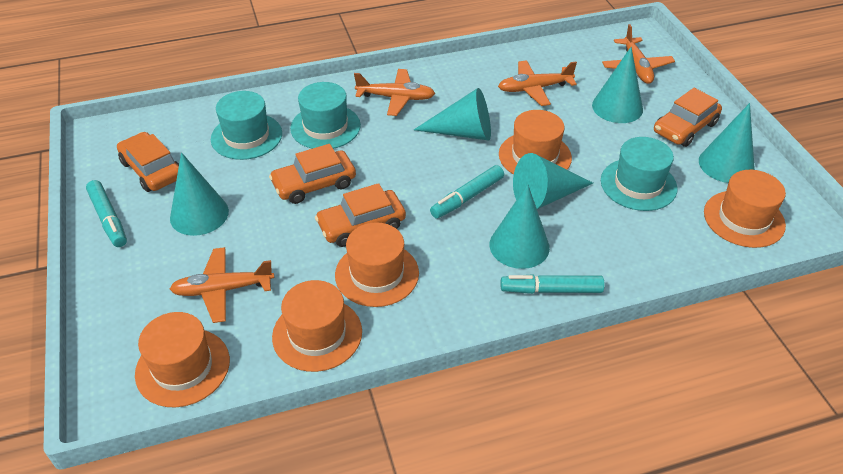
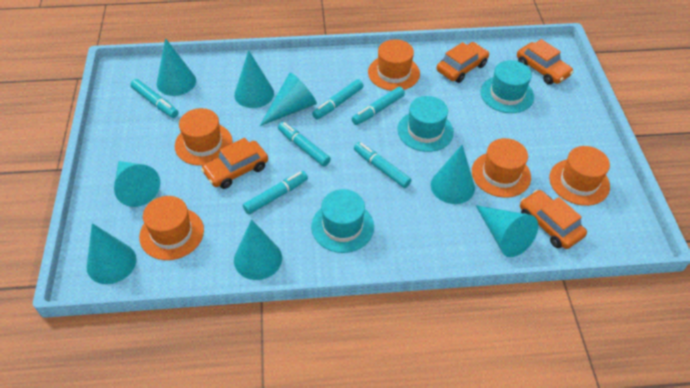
orange plane: [170,247,274,323] [354,69,435,116] [498,60,577,106] [602,24,675,84] = 4 -> none = 0
turquoise cone: [170,152,229,236] [414,88,491,141] [489,184,550,269] [513,153,593,209] [592,47,643,123] [699,103,755,183] = 6 -> [87,223,136,284] [114,161,160,207] [157,38,196,96] [234,50,274,108] [234,219,282,280] [260,73,317,126] [431,145,475,204] [476,205,538,257] = 8
turquoise marker: [86,180,127,247] [430,165,504,219] [500,274,605,294] = 3 -> [130,79,178,118] [243,171,308,215] [278,122,331,166] [312,79,363,119] [352,87,405,125] [354,142,411,188] = 6

